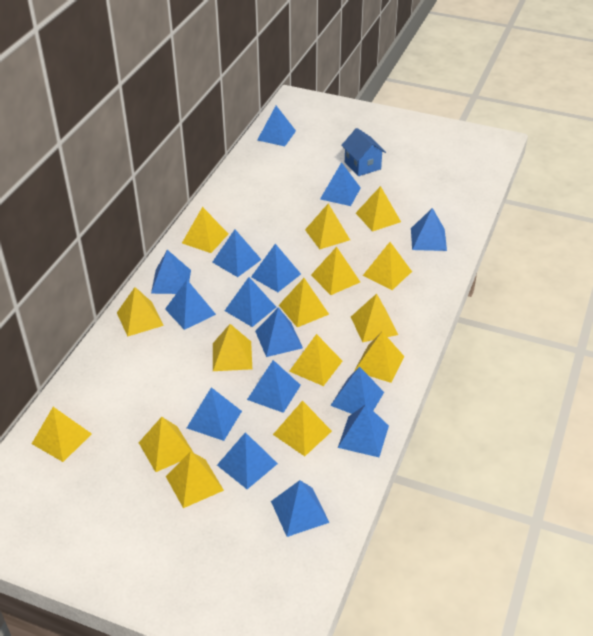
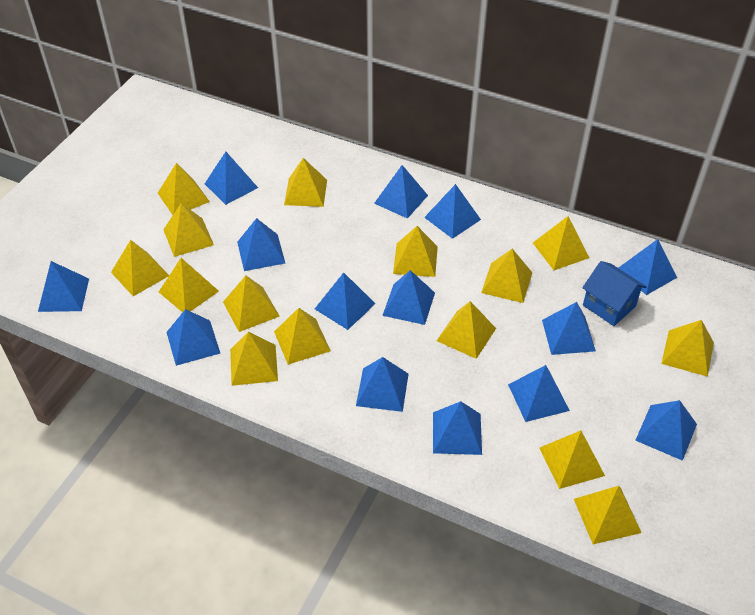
blue pyramid: [151,250,191,294] [165,280,216,330] [187,387,242,441] [212,230,262,277] [217,432,278,489] [225,277,276,327] [247,360,301,413] [251,244,301,292] [255,307,303,357] [257,106,296,146] [271,480,329,537] [320,162,361,206] [330,366,384,414] [338,404,389,457] [411,208,447,251] = 15 -> [38,261,89,312] [167,309,220,366] [205,152,258,205] [237,218,285,271] [315,272,375,330] [356,357,409,412] [374,165,428,219] [382,270,435,325] [424,184,481,239] [433,401,482,455] [508,365,570,422] [542,302,596,355] [619,239,677,295] [635,400,697,461] = 14

